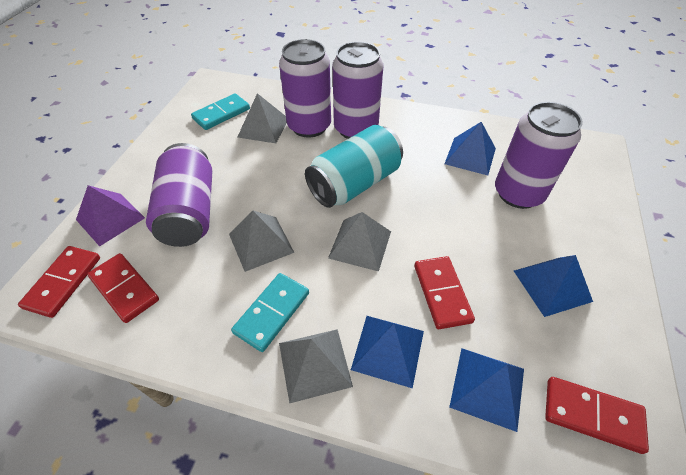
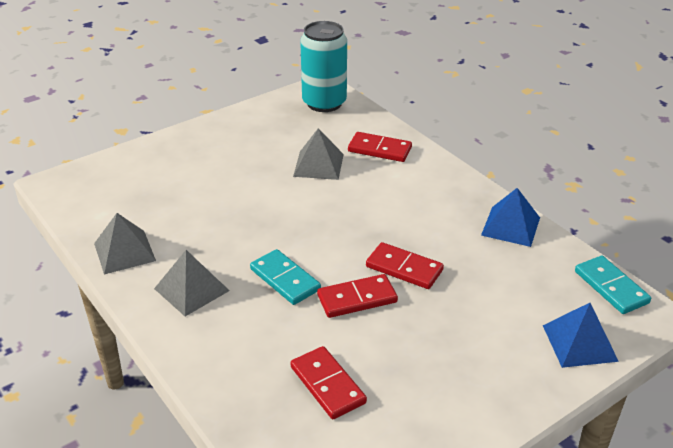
blue pyramid: [351,316,424,388] [445,122,496,175] [449,348,524,432] [514,255,593,317] = 4 -> [481,188,540,247] [543,303,619,368] = 2
grey pyramid: [229,211,294,272] [237,93,287,143] [279,329,353,404] [328,212,391,272] = 4 -> [94,213,156,275] [154,250,230,316] [293,128,344,180] = 3
purple can: [146,143,212,247] [279,39,331,138] [333,42,383,139] [495,102,583,209] = 4 -> none = 0
purple pyramid: [76,185,145,246] = 1 -> none = 0

